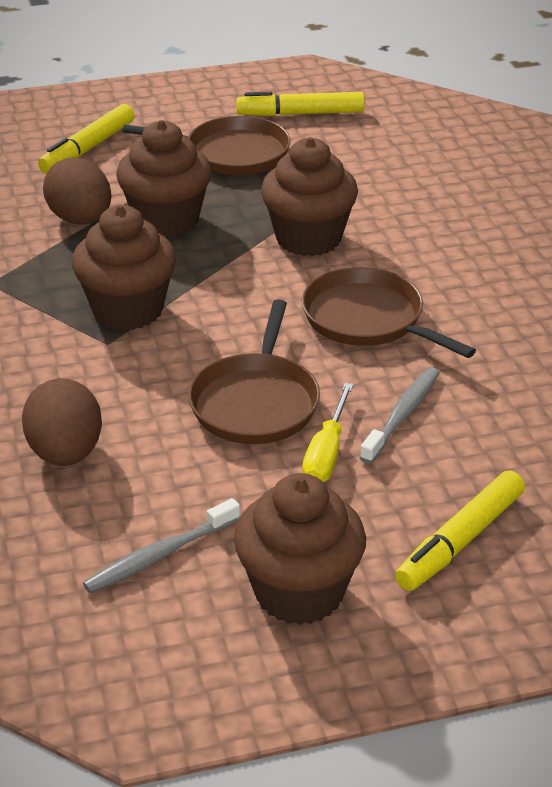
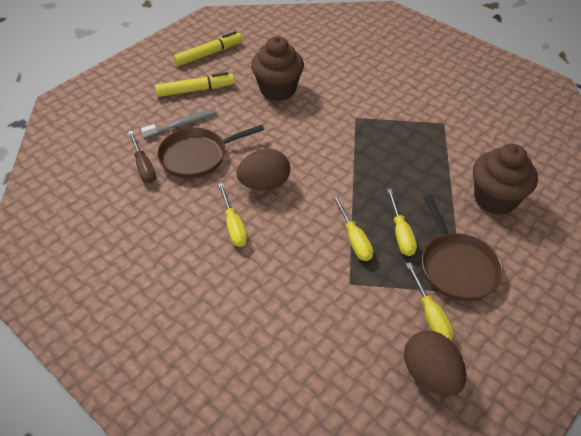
brown cupcake: [72,205,176,330] [116,120,212,237] [234,473,366,625] [261,137,358,256] = 4 -> [251,36,304,101] [473,144,538,215] = 2
brown pan: [122,116,291,175] [188,300,320,444] [302,267,476,358] = 3 -> [157,125,265,179] [422,195,503,301] = 2
brown screwdriver: none = 0 -> [128,131,156,183] = 1
grey toothbrush: [83,498,240,593] [360,367,439,464] = 2 -> [141,109,217,138] = 1
yellow marker: [38,104,135,174] [236,92,365,116] [395,470,525,591] = 3 -> [155,72,235,97] [174,31,242,66] = 2
yellow screwdriver: [302,383,353,482] = 1 -> [218,183,247,247] [332,195,373,261] [387,189,417,256] [406,262,454,340] = 4

